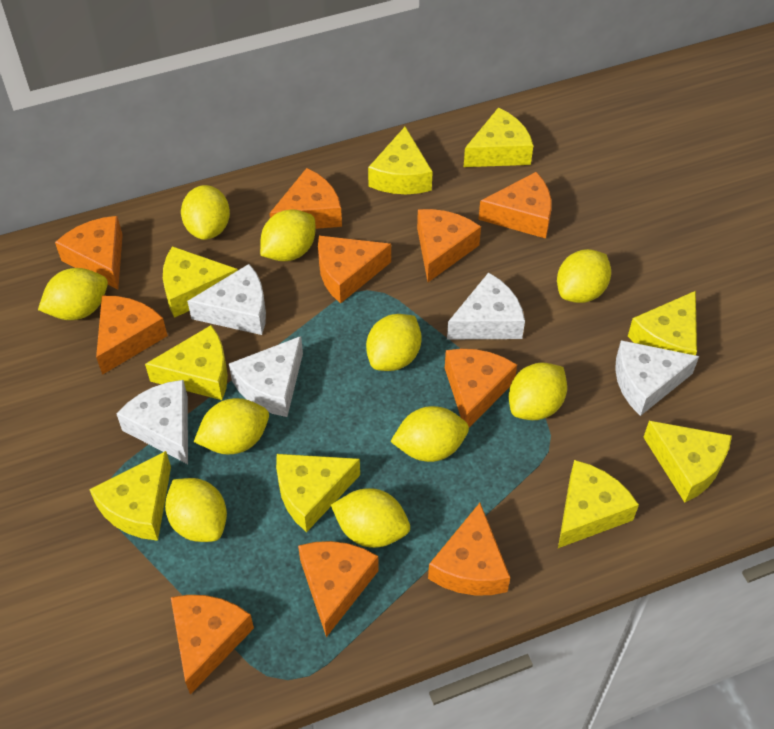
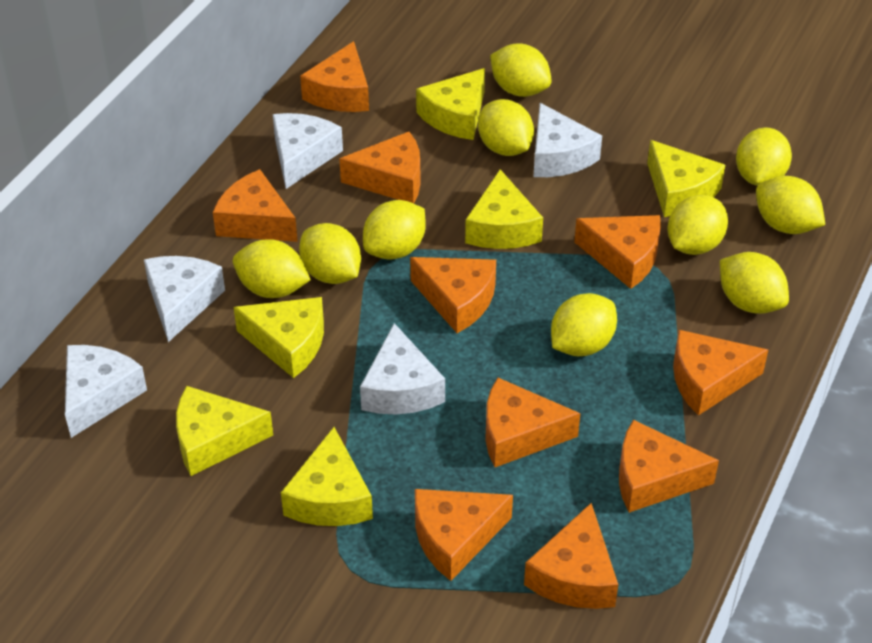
yellow cheese: [89,451,171,541] [145,325,228,400] [163,246,238,318] [276,454,360,532] [368,127,433,194] [464,107,533,167] [558,460,639,548] [628,291,697,355] [643,421,732,503] = 9 -> [176,386,273,476] [234,297,324,378] [281,427,373,526] [416,68,485,140] [465,169,543,249] [647,140,725,217] = 6

